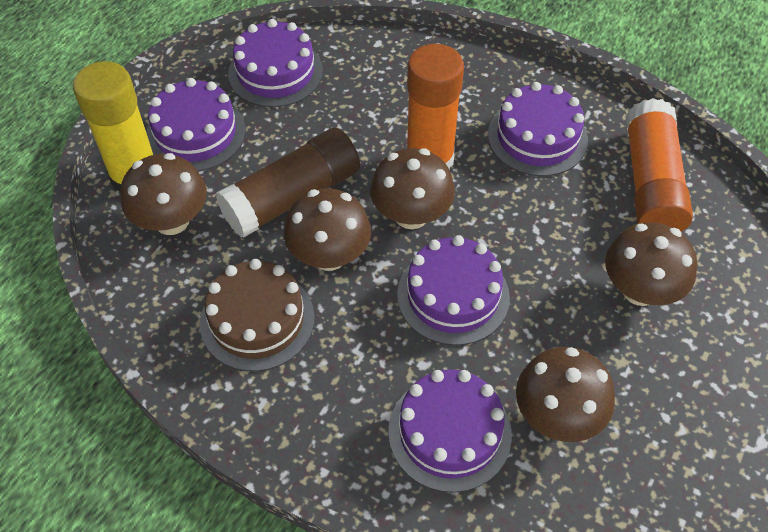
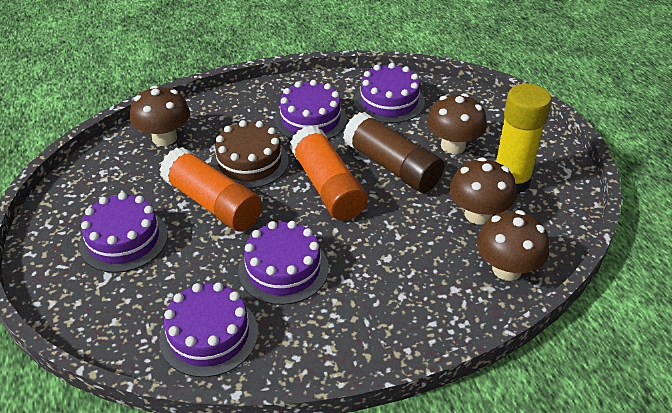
brown mushroom: [120,153,207,235] [284,188,371,271] [370,148,455,229] [516,347,615,442] [605,222,697,306] = 5 -> [130,85,190,146] [426,93,487,154] [449,157,517,224] [477,210,549,281] = 4

